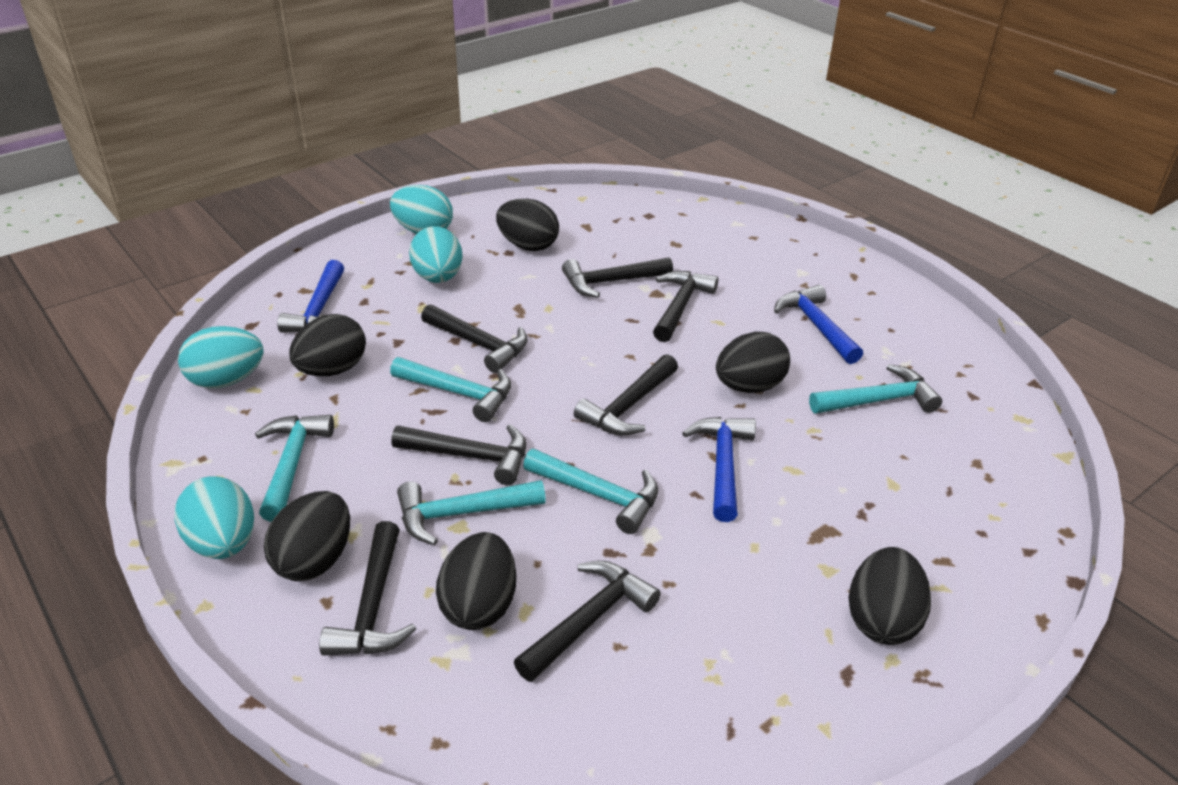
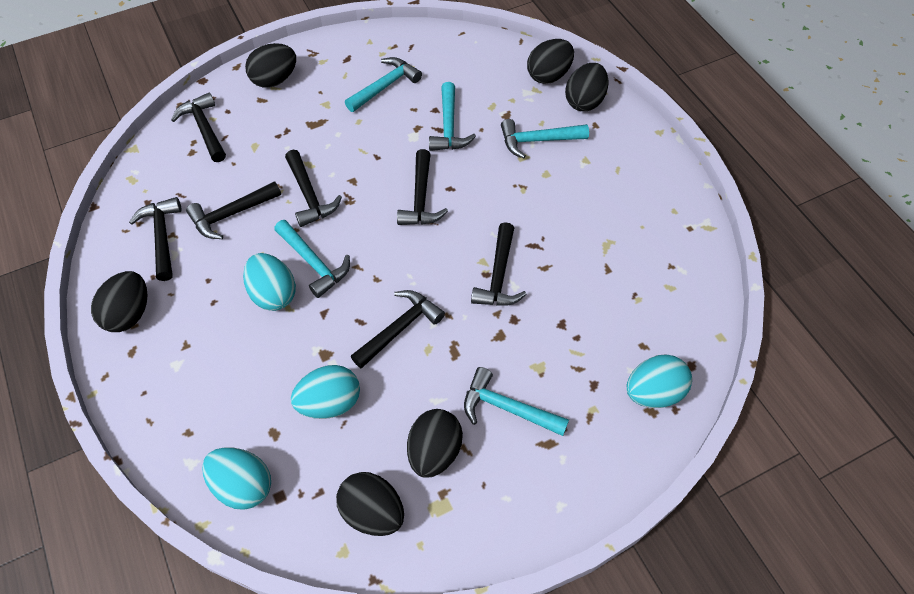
blue hammer: [277,260,344,332] [682,417,756,522] [774,285,863,364] = 3 -> none = 0

